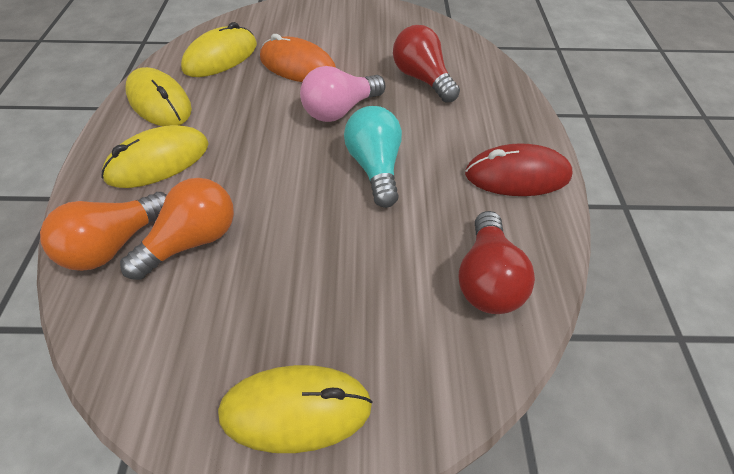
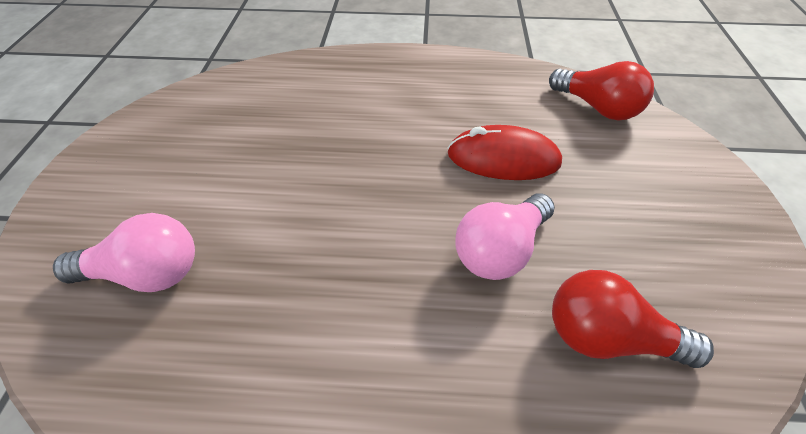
orange light bulb: [40,192,167,271] [120,178,234,280] = 2 -> none = 0
orange mouse: [260,34,336,82] = 1 -> none = 0
pink light bulb: [300,66,385,122] = 1 -> [53,213,195,292] [455,194,555,280] = 2
turquoise light bulb: [344,106,402,208] = 1 -> none = 0
yellow mouse: [101,125,209,188] [125,67,192,126] [181,22,257,77] [218,365,373,453] = 4 -> none = 0

